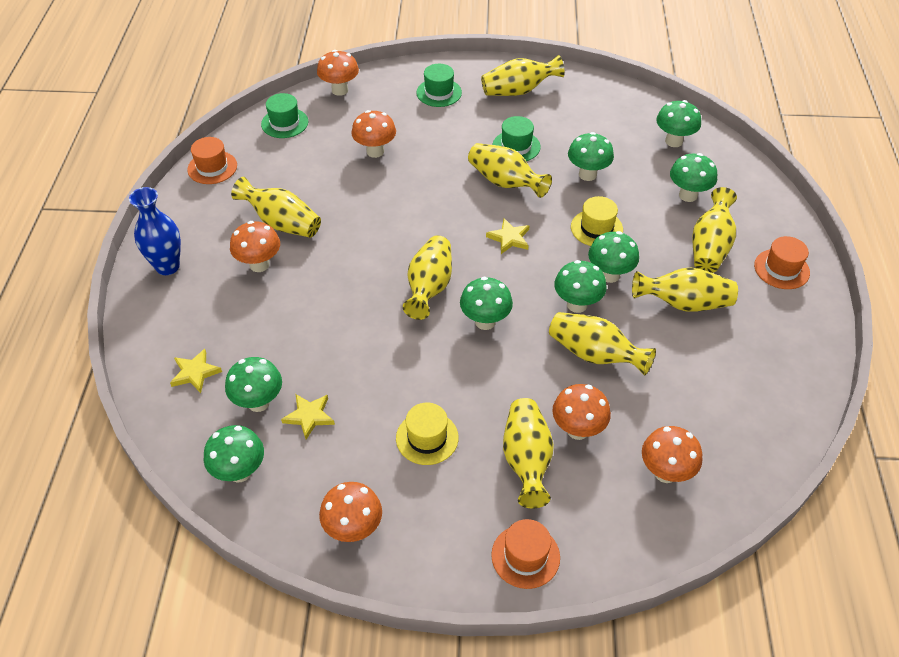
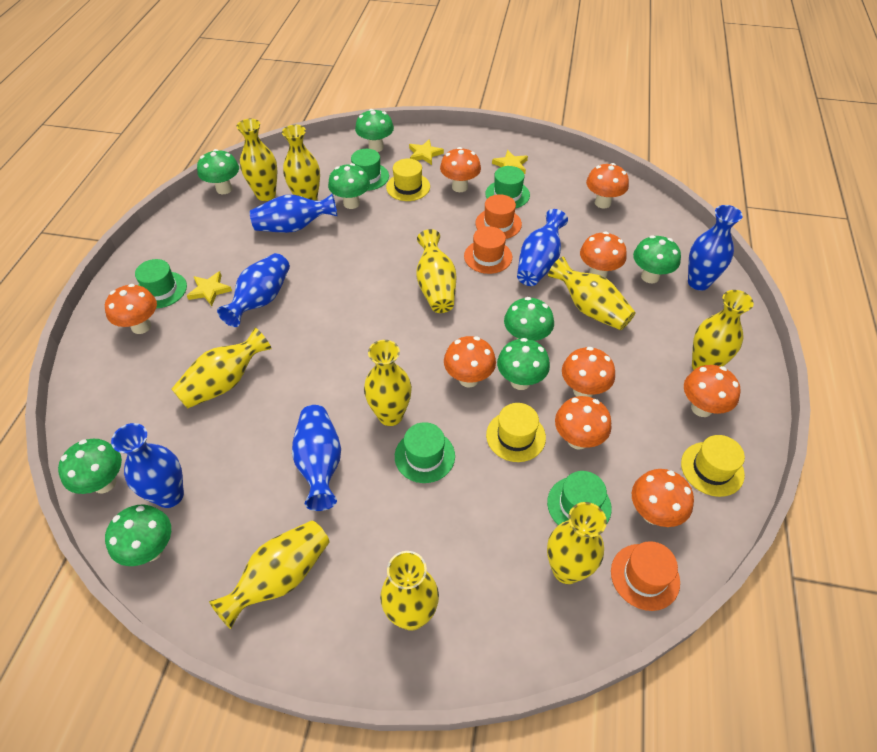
blue vase: [129,187,181,275] = 1 -> [111,423,184,508] [217,253,290,327] [250,194,337,233] [292,405,341,511] [517,209,568,286] [688,205,743,291] = 6
green hat: [261,93,308,138] [416,64,462,107] [492,116,541,161] = 3 -> [135,259,187,308] [351,149,389,191] [395,422,455,483] [485,166,530,208] [547,471,612,525] = 5
orange mushroom: [230,221,280,272] [317,50,359,96] [319,482,382,542] [351,110,396,158] [552,384,611,440] [642,426,702,483] = 6 -> [105,284,157,334] [440,147,481,192] [444,336,496,388] [555,396,612,450] [562,347,615,397] [580,232,627,278] [586,163,629,208] [632,469,694,527] [684,365,741,417] = 9
yellow hat: [396,403,459,465] [571,196,623,246] = 2 -> [386,159,430,201] [486,403,546,462] [681,435,745,497] = 3
yellow vase: [231,177,321,238] [403,235,452,320] [468,143,552,198] [481,55,565,96] [503,398,554,509] [549,312,656,376] [632,267,738,312] [692,187,737,273] = 8 -> [172,328,272,409] [209,520,329,629] [237,119,278,201] [282,125,320,201] [364,340,412,426] [380,551,439,631] [416,229,456,313] [547,502,607,584] [548,257,635,330] [692,290,754,370] = 10

